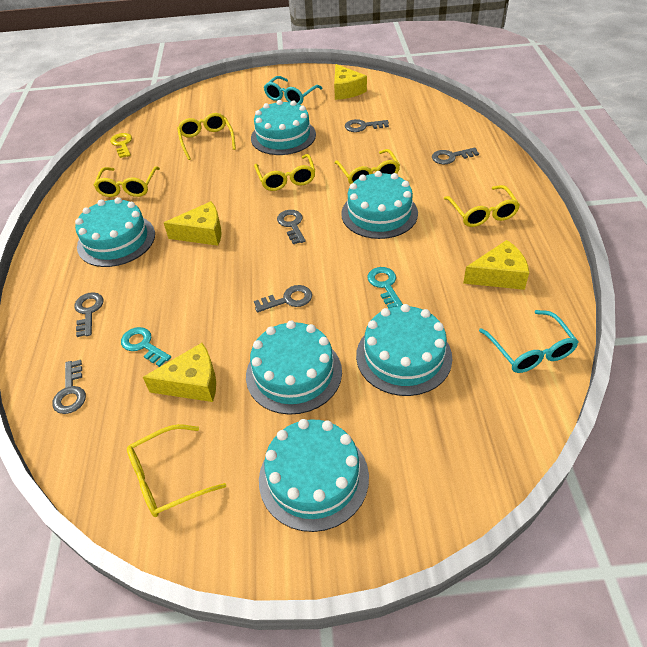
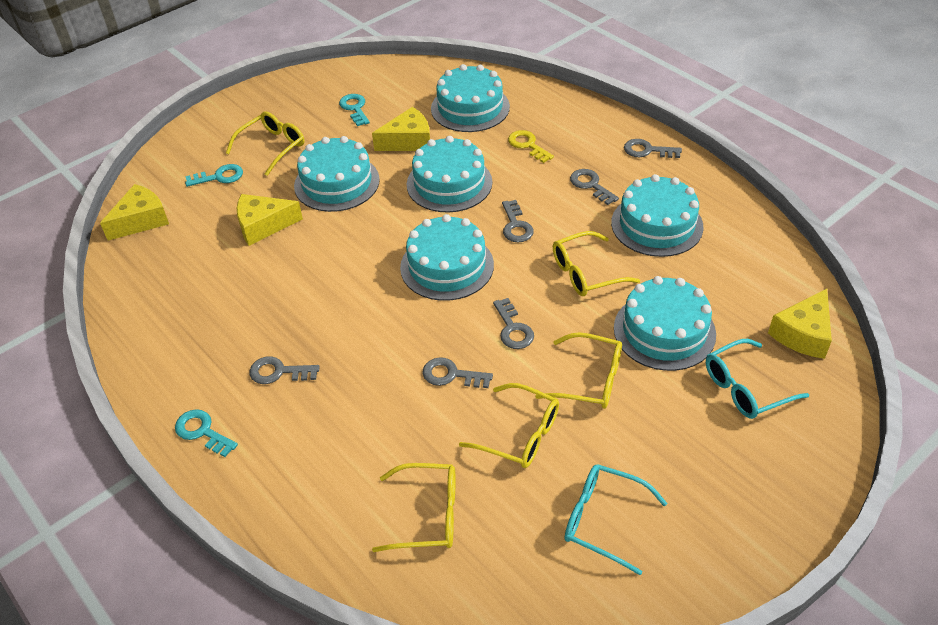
turquoise key: [121,327,171,367] [368,267,403,308] = 2 -> [175,409,238,457] [185,164,243,187] [339,94,370,126] = 3
yellow glasses: [93,166,160,197] [127,424,226,517] [177,113,236,160] [254,154,315,191] [335,149,400,184] [444,185,520,227] = 6 -> [226,111,304,176] [372,463,455,552] [459,383,559,468] [535,332,622,409] [553,231,640,296] = 5

